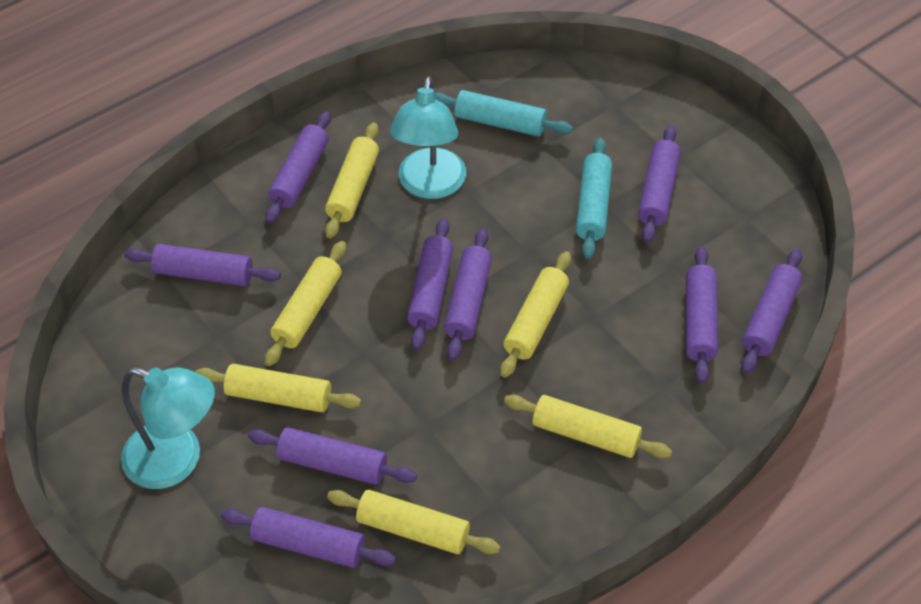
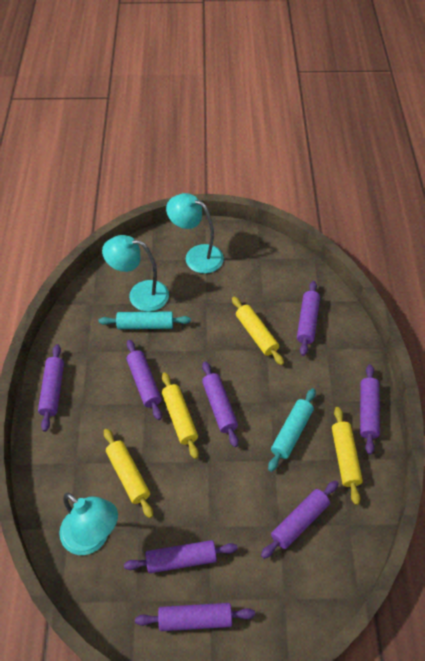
purple rolling pin: [124,244,281,286] [221,507,396,568] [248,427,417,485] [265,111,331,224] [407,218,453,350] [444,228,492,361] [638,125,681,243] [686,246,718,384] [742,249,802,374] = 9 -> [38,344,64,432] [124,540,238,573] [127,340,162,420] [135,603,255,631] [202,361,239,447] [261,481,339,559] [297,281,320,356] [360,364,380,455] = 8
turquoise lamp: [121,367,215,489] [390,76,466,199] = 2 -> [59,493,118,555] [102,235,169,312] [166,193,224,273] = 3
yellow rolling pin: [195,364,361,412] [265,241,346,366] [325,122,379,239] [327,490,501,554] [500,251,571,378] [504,395,672,458] = 6 -> [104,429,153,518] [162,372,199,459] [232,297,284,365] [332,407,363,505] = 4

